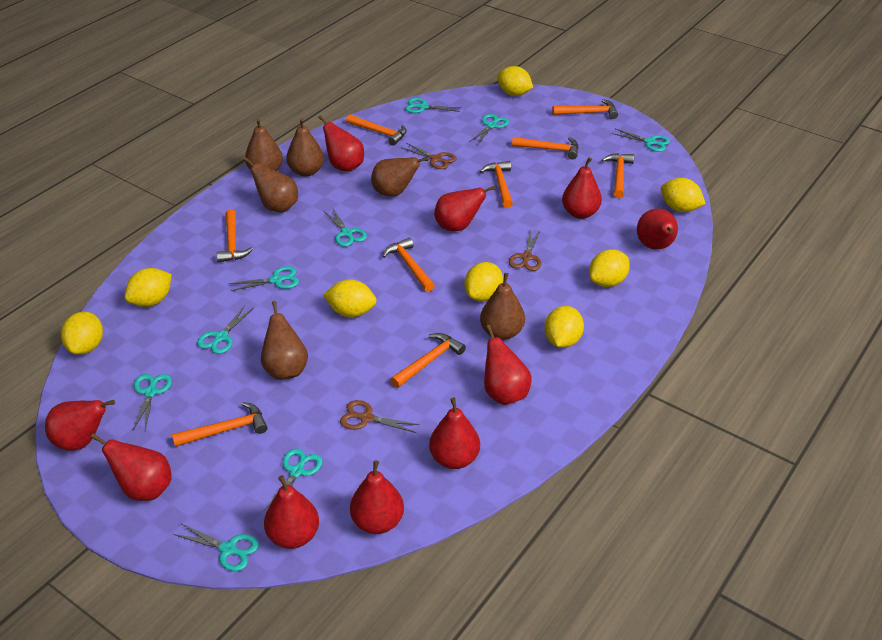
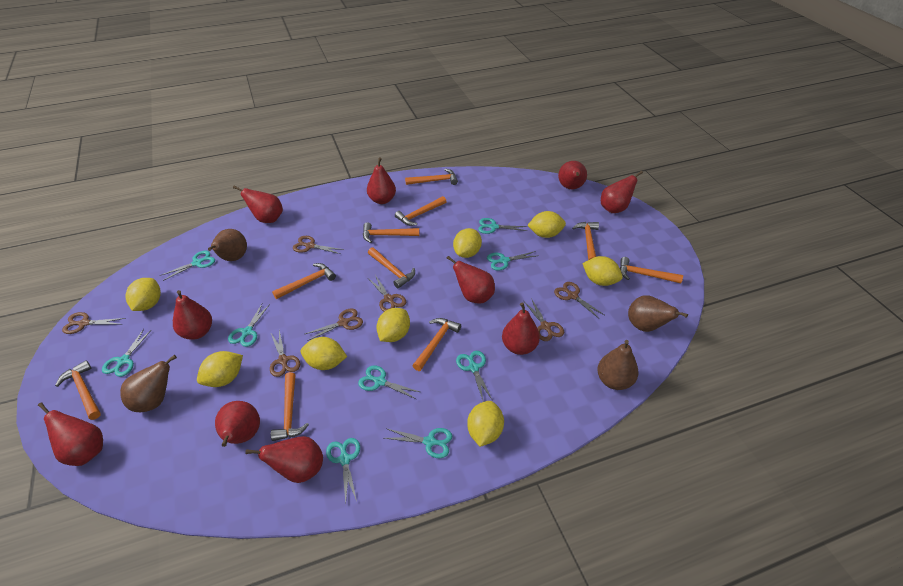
brown pear: [243,157,298,212] [245,118,283,171] [261,301,308,380] [286,118,324,177] [371,157,428,197] [480,273,525,340] = 6 -> [120,355,177,412] [208,229,247,261] [597,340,639,390] [628,295,688,332] = 4
brown scissors: [340,400,420,433] [402,143,457,169] [509,230,541,271] = 3 -> [62,312,125,334] [270,330,300,377] [293,236,344,254] [305,308,363,341] [368,275,406,312] [524,298,564,341] [554,282,604,318] = 7
orange hammer: [172,402,268,447] [216,210,253,263] [346,114,407,146] [382,238,435,292] [390,333,466,388] [480,161,513,208] [512,137,579,159] [552,99,618,119] [602,153,634,198] = 9 -> [55,360,101,420] [271,372,309,441] [272,263,336,299] [363,222,419,243] [368,247,415,288] [395,196,447,226] [405,169,458,185] [413,318,461,371] [572,222,599,260] [620,257,683,283] = 10

